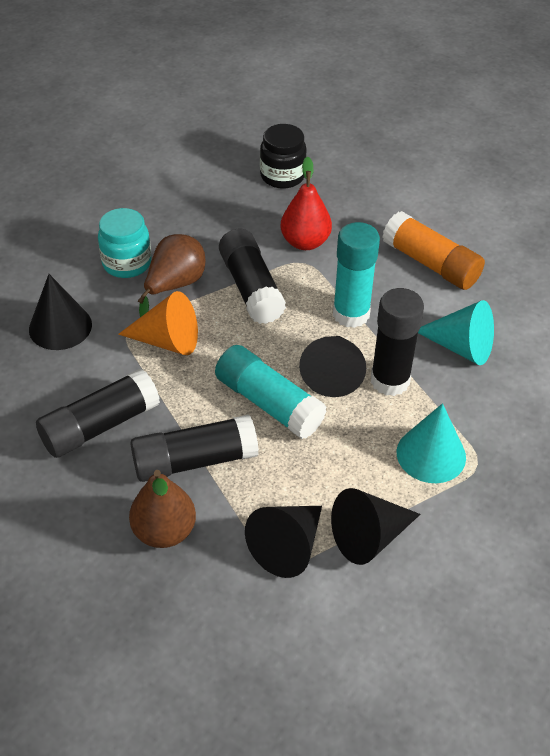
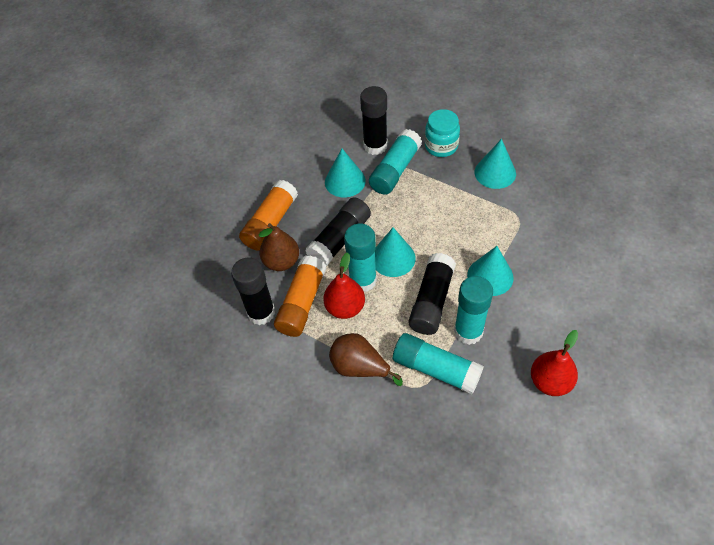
black cone: [29,274,92,350] [245,506,322,578] [299,336,366,397] [331,488,420,565] = 4 -> none = 0
black jar: [260,124,307,189] = 1 -> none = 0
orange cone: [118,291,198,355] = 1 -> none = 0
orange glue stick: [382,211,485,290] = 1 -> [239,180,298,250] [274,255,327,337] = 2
red pear: [281,156,332,250] = 1 -> [323,253,365,319] [531,330,578,396] = 2
turquoise cone: [397,403,466,483] [418,300,494,365] = 2 -> [325,149,366,197] [375,227,416,277] [467,246,514,296] [475,139,516,189] = 4
turquoise glue stick: [215,345,327,439] [333,222,380,328] = 2 -> [344,224,377,292] [369,129,422,195] [393,333,484,394] [454,276,493,345] = 4

